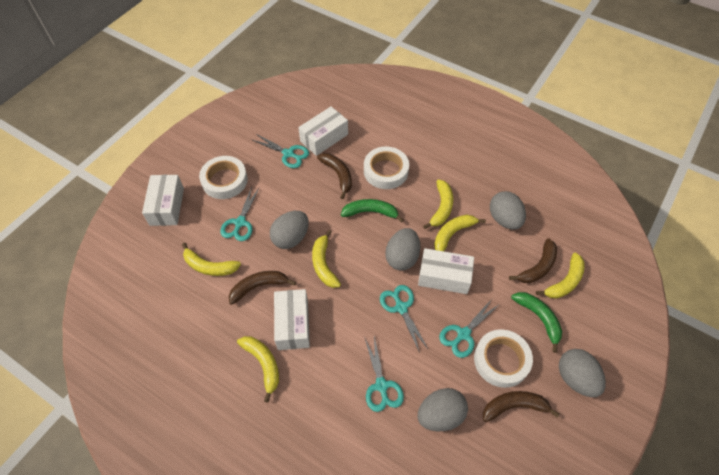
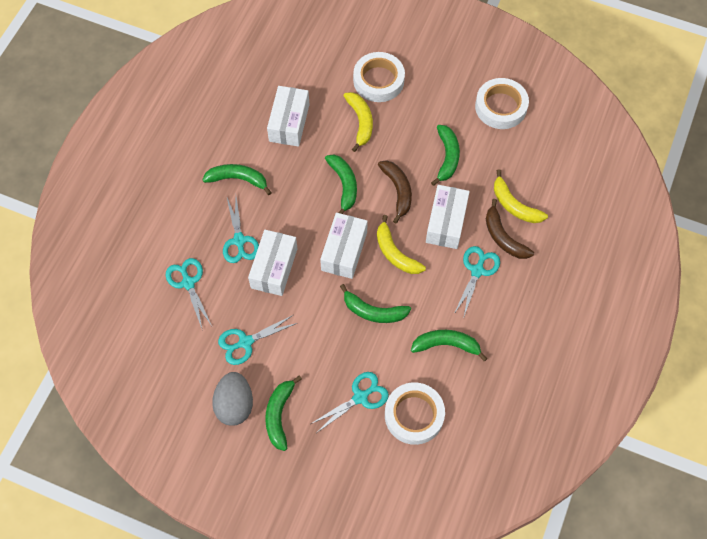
brown banana: [229,271,296,305] [317,153,352,199] [483,391,560,422] [509,238,557,283] = 4 -> [378,160,412,224] [486,199,534,259] = 2
green banana: [341,199,404,223] [511,292,562,353] = 2 -> [202,164,272,195] [265,375,302,451] [325,154,357,214] [340,284,411,323] [411,330,488,362] [431,125,460,186] = 6
grey egg: [270,211,309,249] [385,228,420,270] [418,388,468,431] [490,191,526,230] [559,349,606,397] = 5 -> [212,372,253,426] = 1
yellow banana: [182,243,241,276] [237,336,279,403] [312,230,341,288] [423,179,453,229] [434,215,486,251] [536,252,585,298] = 6 -> [344,92,373,152] [377,215,426,274] [494,170,548,223] = 3

